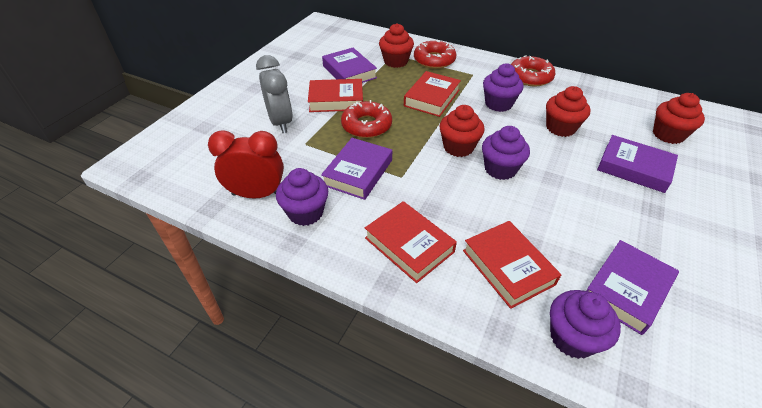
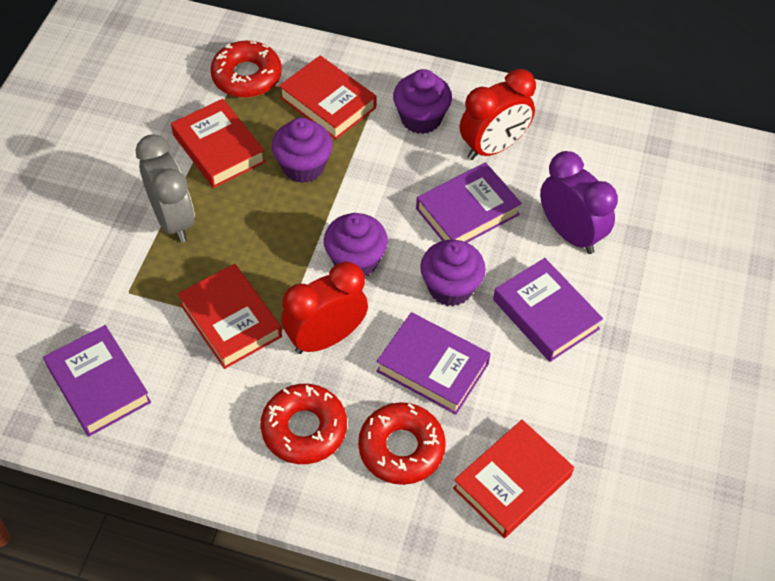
purple clock: none = 0 -> [540,151,618,254] = 1
red clock: [208,130,284,198] = 1 -> [281,262,368,354] [460,69,536,160] = 2
red cupcake: [379,23,414,68] [439,105,485,157] [546,86,590,137] [653,93,705,144] = 4 -> none = 0

